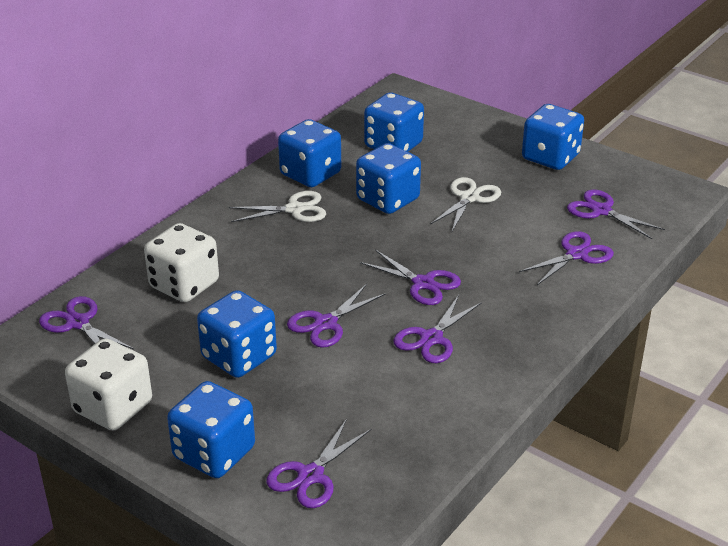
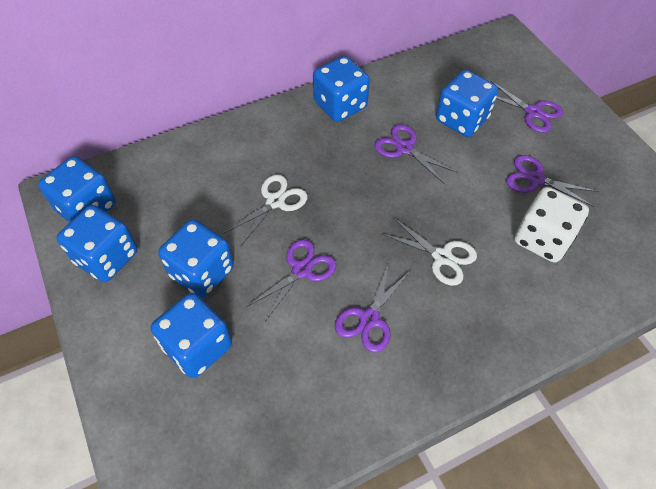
purple scissors: [39,296,134,349] [266,419,371,508] [287,284,386,348] [360,249,461,305] [393,295,482,363] [519,231,614,285] [567,189,665,239] = 7 -> [246,239,336,321] [335,262,409,352] [374,124,458,184] [491,81,563,133] [506,155,599,207] = 5
white dice: [65,338,152,431] [144,223,219,302] = 2 -> [514,187,589,263] = 1

